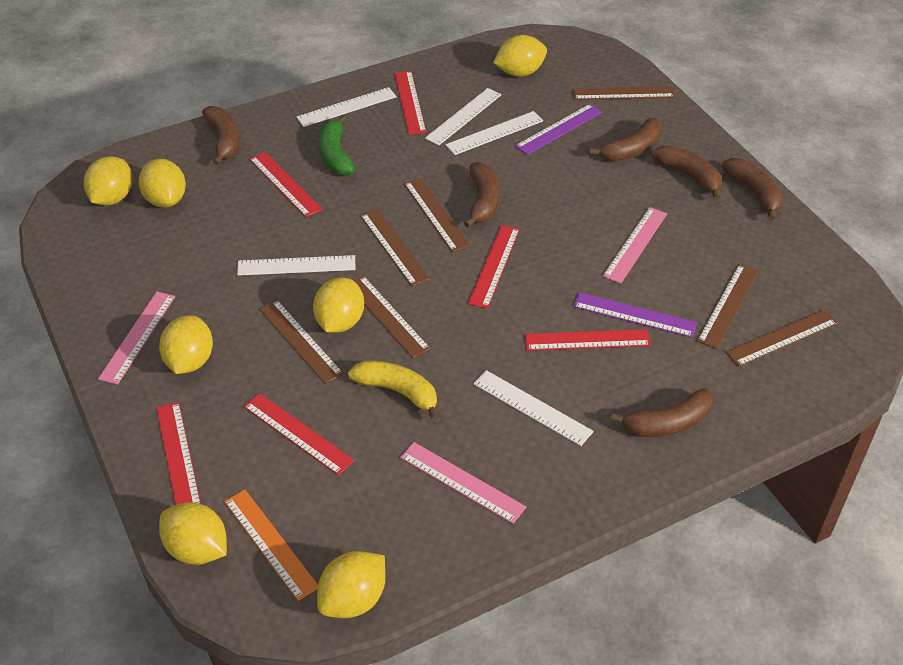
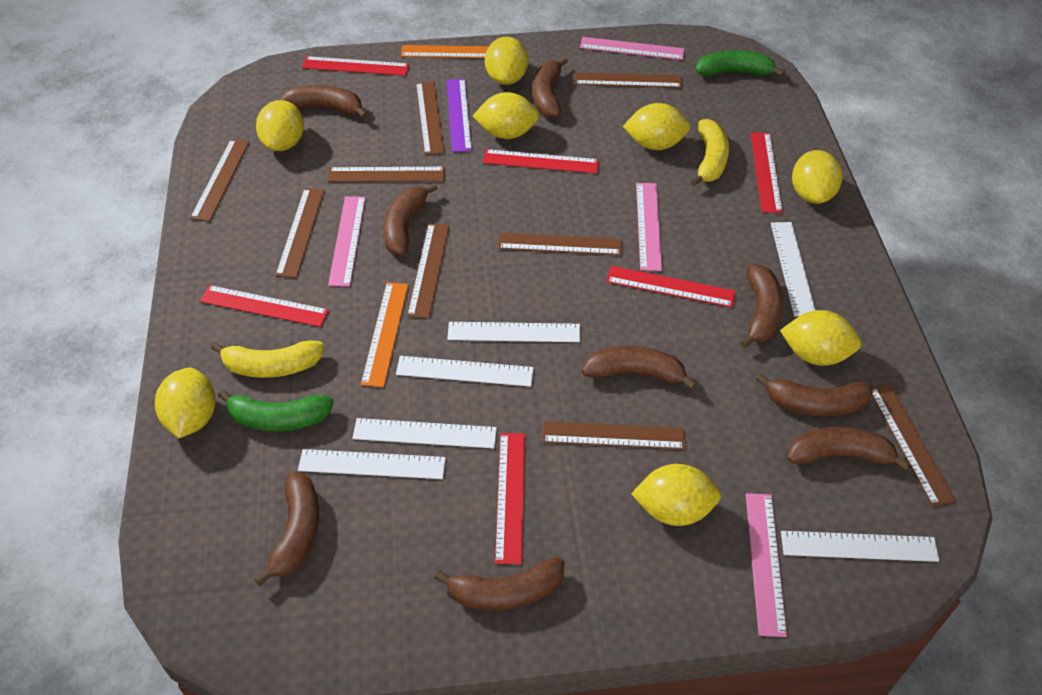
brown banana: [202,106,239,165] [464,162,499,228] [589,118,662,161] [610,389,713,437] [651,145,722,200] [721,158,783,220] = 6 -> [254,472,319,586] [280,85,368,118] [383,183,438,255] [434,557,564,610] [532,57,568,118] [582,346,696,390] [740,264,783,348] [756,374,873,416] [787,427,911,471] = 9
brown ruler: [259,300,344,384] [354,276,431,358] [360,209,430,286] [404,178,470,252] [572,86,675,100] [697,264,758,349] [726,309,838,367] = 7 -> [190,139,249,221] [275,188,324,278] [327,167,445,182] [407,223,449,319] [416,81,444,155] [498,233,622,255] [542,421,685,450] [575,72,682,88] [872,384,956,507] = 9
green banana: [319,115,355,176] = 1 -> [218,390,334,431] [695,50,785,77] = 2
orange ruler: [224,489,318,601] = 1 -> [361,282,408,387] [401,45,489,58] = 2
pink ruler: [98,292,175,385] [400,442,526,524] [602,207,667,284] = 3 -> [328,196,366,287] [580,37,685,60] [636,183,662,271] [746,493,787,637] = 4
purple ruler: [515,104,603,155] [573,292,697,338] = 2 -> [446,79,472,152] = 1
white ruler: [237,255,355,276] [296,87,397,127] [425,88,502,146] [445,111,543,155] [473,370,594,446] = 5 -> [298,449,446,479] [353,418,497,448] [396,356,534,387] [447,322,580,342] [771,222,815,316] [781,531,940,562] = 6
yellow banana: [348,360,440,420] = 1 -> [211,340,324,378] [691,119,729,186] = 2
yellow lemon: [84,156,132,205] [139,159,186,208] [159,316,213,374] [159,502,227,565] [313,278,364,333] [317,551,385,618] [493,35,547,77] = 7 -> [155,368,216,438] [256,100,304,151] [473,92,539,139] [485,37,528,85] [623,103,690,150] [631,464,721,526] [780,310,861,366] [792,150,842,204] = 8

